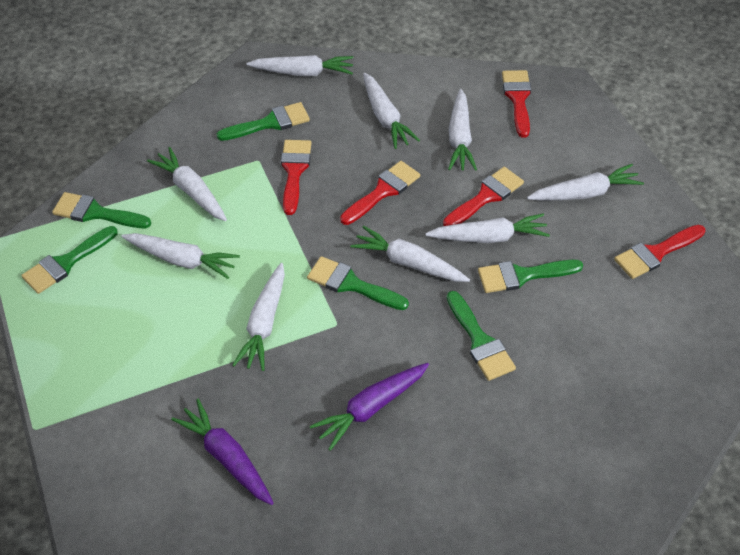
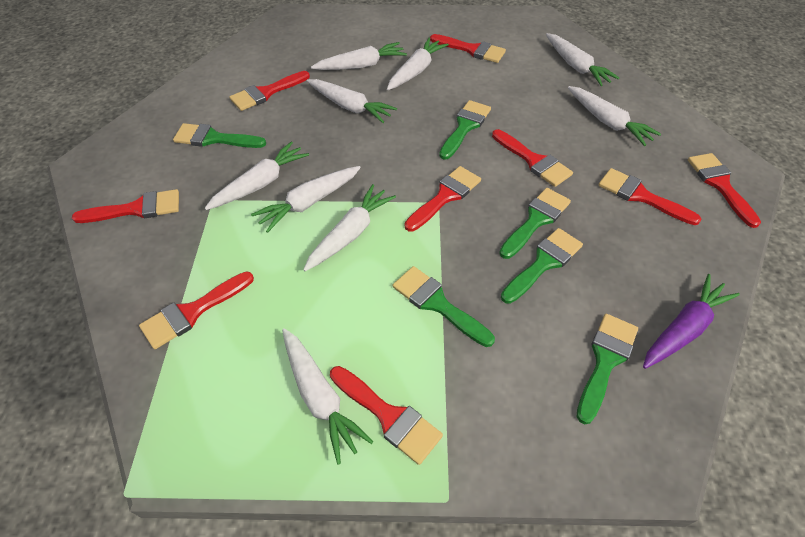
purple carrot: [171,399,274,505] [310,363,429,451] = 2 -> [643,274,740,369] = 1
red brush: [281,140,311,215] [340,161,420,225] [443,167,524,226] [502,70,531,138] [614,225,705,279] = 5 -> [72,189,179,223] [139,272,254,349] [229,71,310,111] [330,366,443,465] [404,166,481,232] [430,34,506,63] [492,129,573,187] [598,168,701,225] [688,153,761,228] = 9

